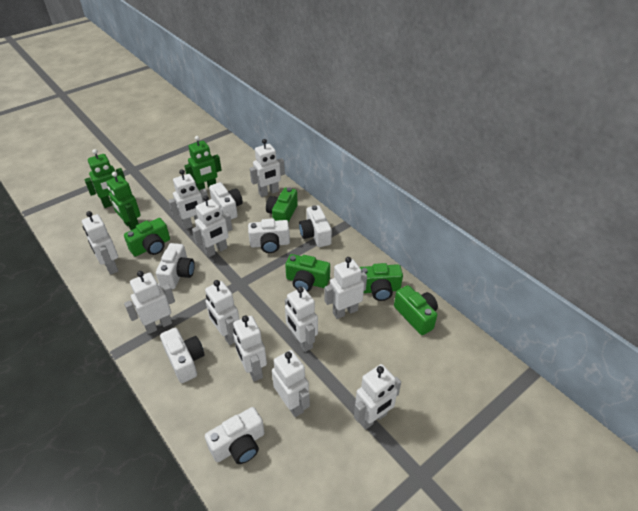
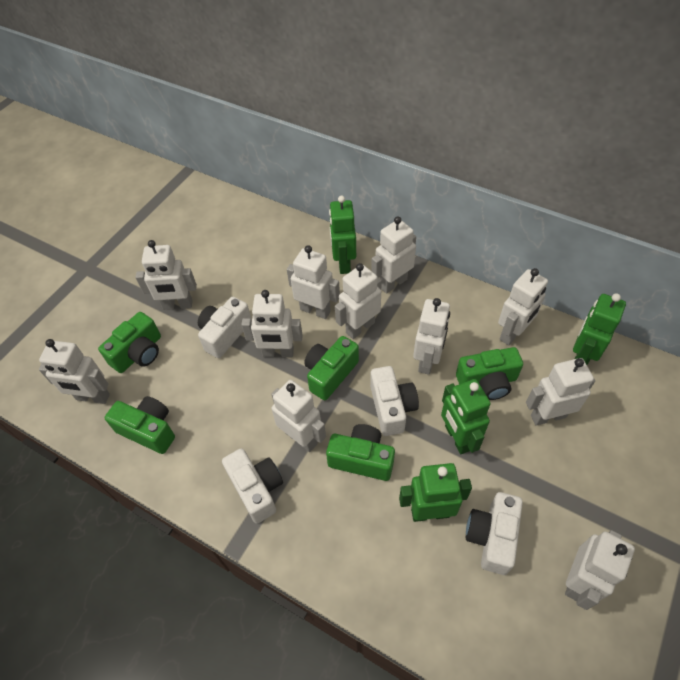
green robot: [84,149,125,208] [106,172,141,230] [184,136,222,191] = 3 -> [329,196,356,274] [399,463,472,522] [441,379,491,454] [573,293,626,365] = 4
white camera: [156,243,195,289] [160,328,205,383] [205,407,265,464] [209,182,243,219] [248,219,290,253] [299,205,332,247] = 6 -> [198,297,252,358] [222,448,283,524] [370,366,419,436] [466,492,523,575] = 4

